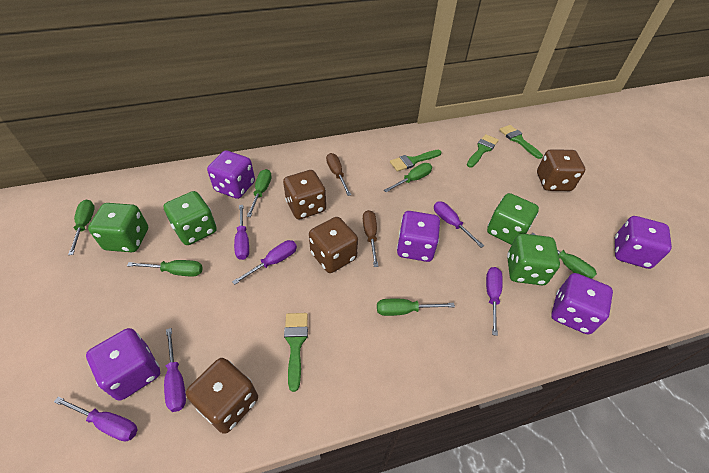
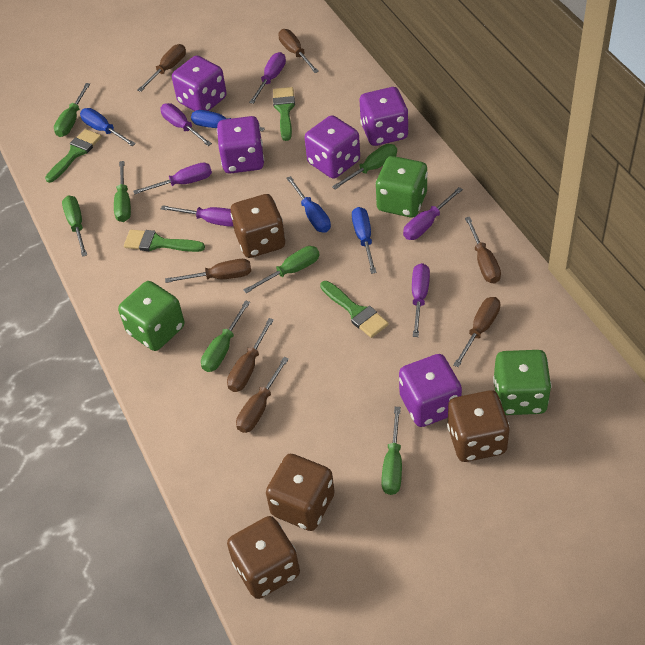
blue screwdriver: none = 0 -> [80,108,136,146] [191,110,265,132] [286,176,331,232] [352,207,376,274] = 4
brown screwdriver: [326,153,351,196] [363,210,379,267] = 2 -> [137,44,186,92] [165,259,251,283] [227,318,274,392] [236,357,289,433] [278,29,319,73] [453,297,500,367] [465,217,501,284] = 7
green dice: [88,203,148,252] [163,191,217,245] [487,193,539,245] [507,234,560,285] = 4 -> [118,281,185,351] [376,156,428,218] [493,350,551,415] = 3
green screwdriver: [68,200,95,255] [127,260,203,277] [247,169,272,217] [377,299,455,316] [384,163,432,192] [531,233,597,279] = 6 -> [54,83,90,137] [62,196,87,257] [114,161,131,222] [201,300,250,372] [243,246,320,293] [332,144,397,190] [381,407,402,495] = 7

